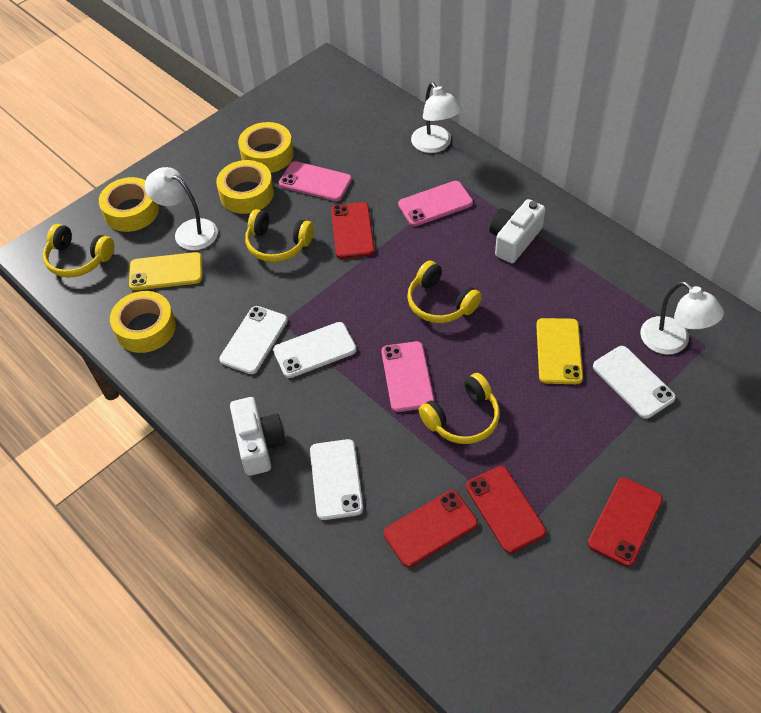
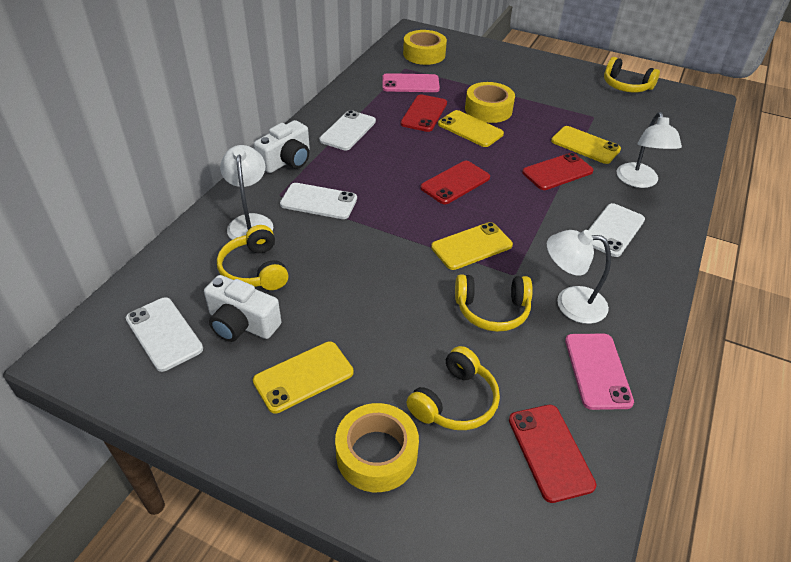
pink phone: [279,161,352,201] [381,341,434,412] [398,181,473,226] = 3 -> [382,73,440,92] [565,334,634,410] = 2
yellow phone: [129,252,202,291] [536,318,583,384] = 2 -> [253,341,354,414] [431,222,513,270] [438,110,504,147] [551,126,621,164] = 4
yellow tape: [99,177,159,232] [110,291,176,353] [216,160,274,214] [238,122,294,173] = 4 -> [335,403,419,492] [403,30,447,65] [465,82,515,123] = 3

